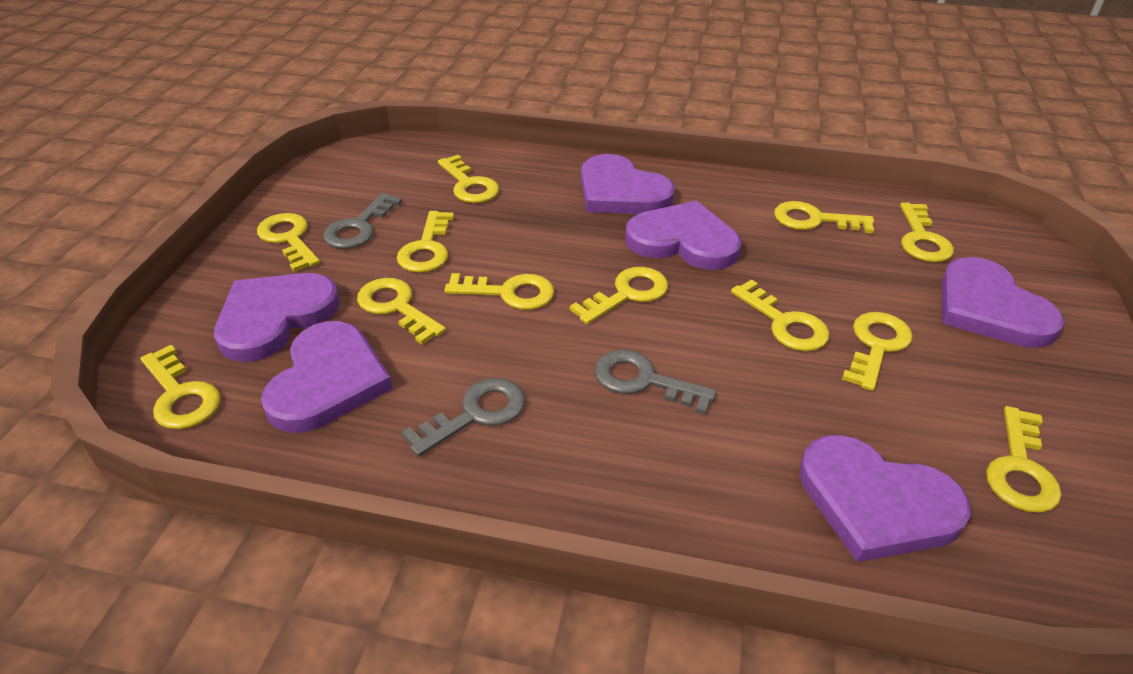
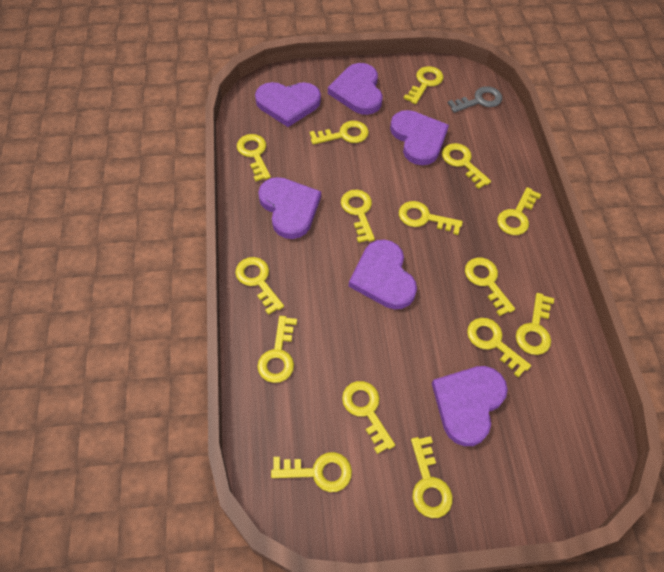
grey key: [323,193,402,249] [401,378,525,457] [594,350,717,415] = 3 -> [448,86,502,113] = 1
yellow key: [141,345,220,429] [257,213,320,272] [357,278,446,344] [397,211,454,273] [438,155,499,203] [444,273,554,310] [569,267,668,324] [731,279,830,351] [774,201,874,233] [842,312,913,391] [900,202,954,262] [986,406,1061,513] = 12 -> [235,257,284,315] [237,134,271,182] [257,316,297,383] [271,452,352,492] [310,121,369,145] [341,190,375,243] [342,381,395,454] [399,201,463,235] [403,66,443,104] [411,436,453,518] [442,143,491,189] [465,258,515,316] [467,318,531,377] [497,187,541,235] [516,293,554,355] = 15

